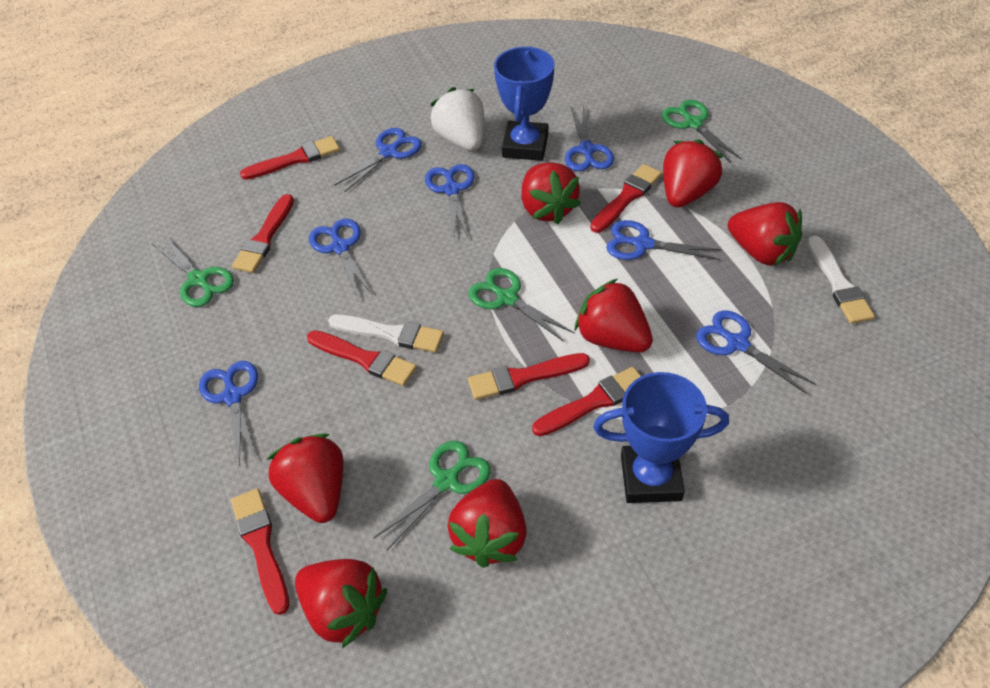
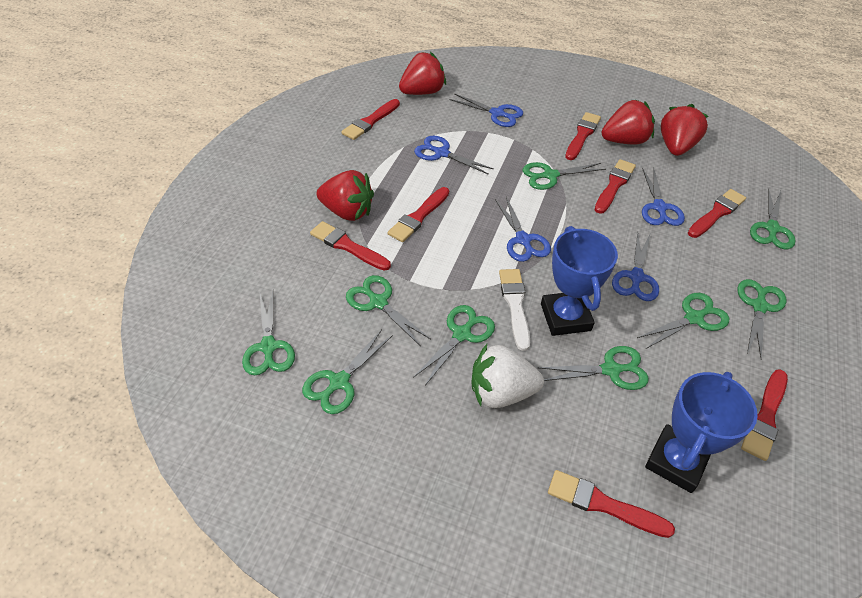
blue scissors: [199,361,258,466] [309,219,373,298] [335,128,422,192] [425,164,474,239] [565,103,614,171] [606,220,722,260] [696,310,815,393] = 7 -> [414,136,493,175] [449,93,523,127] [495,197,551,262] [612,233,659,301] [642,168,685,226] = 5
green scissors: [153,235,234,307] [374,441,491,550] [468,268,574,342] [662,100,742,163] = 4 -> [242,290,295,375] [302,329,393,414] [346,275,431,345] [413,305,495,386] [523,162,606,190] [538,346,649,390] [637,293,729,349] [737,279,787,359] [750,188,796,249] = 9
red brush: [231,488,289,615] [232,194,294,273] [240,136,340,180] [307,330,417,386] [468,353,590,400] [532,367,641,436] [590,164,662,233] = 7 -> [310,221,391,271] [341,99,400,140] [388,187,449,242] [548,470,675,538] [565,112,601,160] [595,159,636,214] [688,189,746,238] [741,369,788,461] = 8
red strawberry: [267,433,343,523] [295,559,387,649] [448,479,527,568] [521,162,581,224] [575,279,653,352] [663,139,723,207] [728,202,802,266] = 7 -> [316,170,374,221] [399,52,446,95] [602,99,655,145] [661,104,709,156] = 4
white brush: [328,314,444,353] [807,236,875,324] = 2 -> [499,269,530,351] = 1

